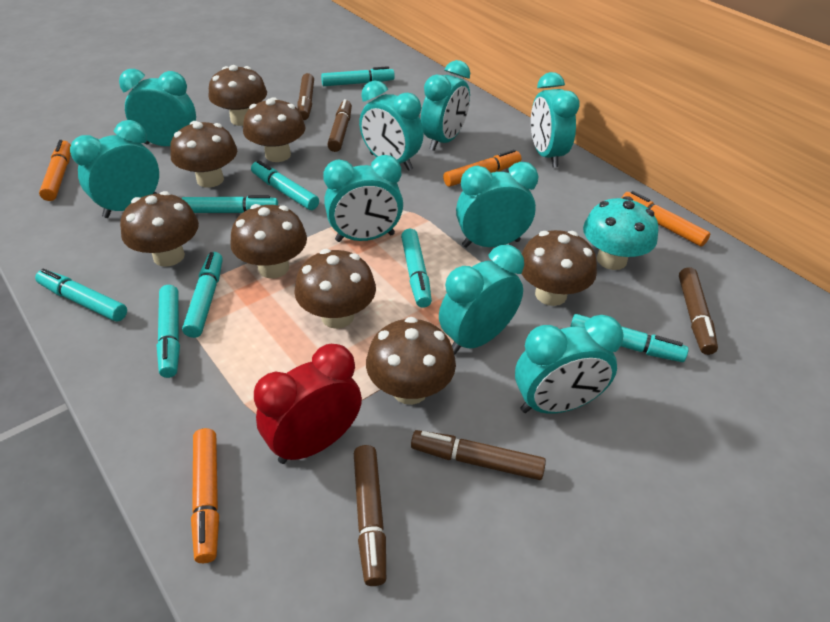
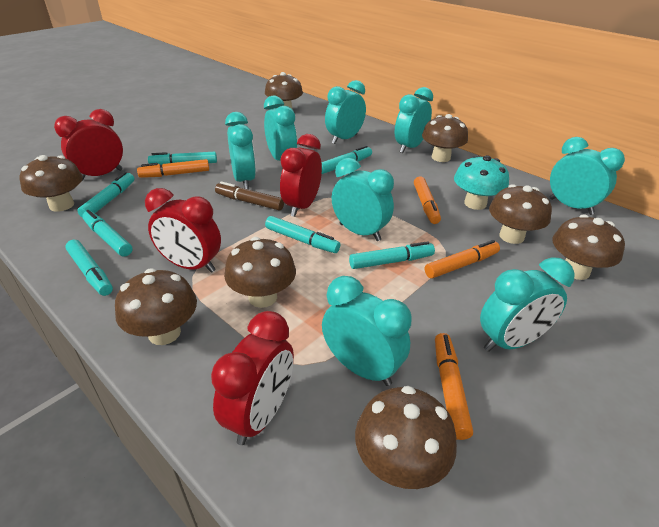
brown marker: [297,73,314,120] [327,99,352,152] [354,445,386,586] [411,430,546,480] [679,267,718,355] = 5 -> [215,182,284,210] = 1
red clock: [254,344,362,464] = 1 -> [54,109,123,181] [145,188,221,273] [211,311,294,445] [280,134,322,217] = 4
turquoise clock: [70,120,159,218] [119,69,196,146] [323,155,403,242] [359,80,423,171] [421,60,470,151] [439,245,524,354] [456,162,538,248] [515,315,623,414] [531,72,580,167] = 9 -> [225,112,256,189] [264,96,297,161] [322,276,412,386] [325,80,366,144] [332,158,394,241] [395,87,433,153] [480,257,575,352] [550,137,625,215] = 8
turquoise marker: [35,269,127,322] [157,285,180,378] [181,195,278,213] [182,252,223,338] [251,160,319,210] [321,66,395,86] [401,229,432,308] [570,314,689,362] = 8 -> [65,240,113,296] [77,172,135,218] [82,210,133,257] [148,152,217,165] [265,216,340,253] [321,145,372,174] [349,241,435,269] = 7

